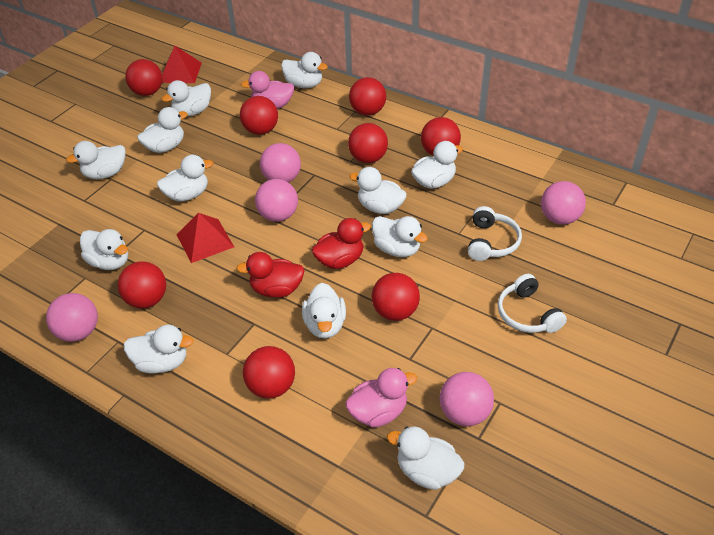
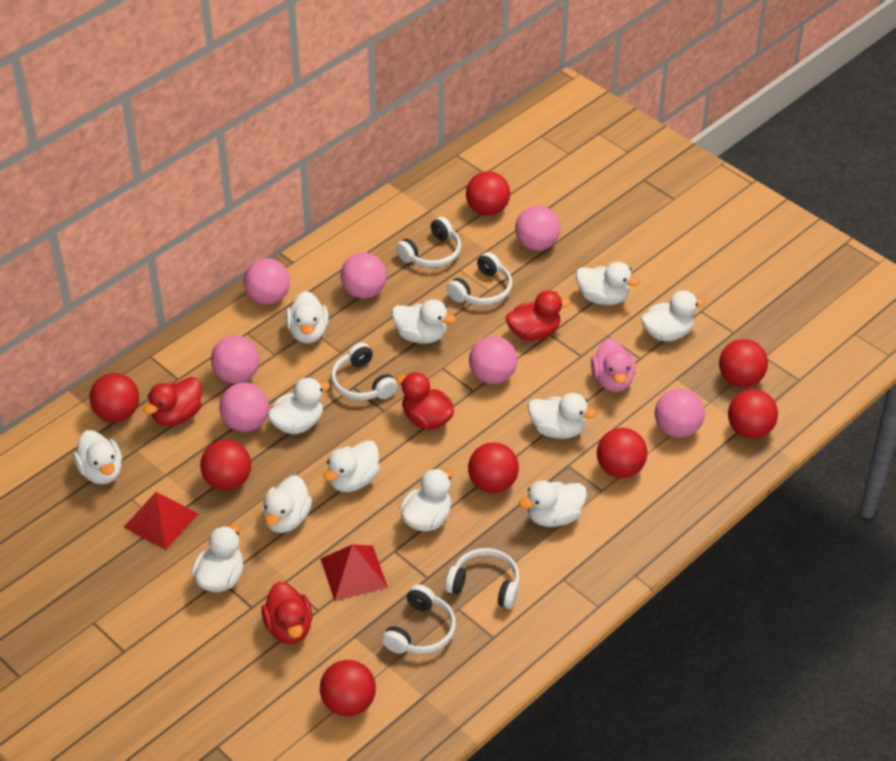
pink ball: [46,293,98,342] [255,179,298,222] [260,143,301,182] [440,372,494,426] [541,181,586,225] = 5 -> [211,335,259,384] [219,383,269,432] [244,258,290,305] [340,252,387,299] [469,336,517,384] [515,206,560,251] [655,388,705,438] = 7
pink duck: [241,71,294,109] [345,368,417,427] = 2 -> [591,338,636,392] = 1
red duck: [236,252,305,298] [312,218,371,269] = 2 -> [143,377,202,426] [261,582,312,644] [396,372,454,430] [506,290,571,341] = 4
white headphones: [468,206,522,261] [498,274,567,333] = 2 -> [331,343,398,400] [382,584,456,654] [396,217,461,268] [445,548,520,609] [447,252,512,305] = 5

